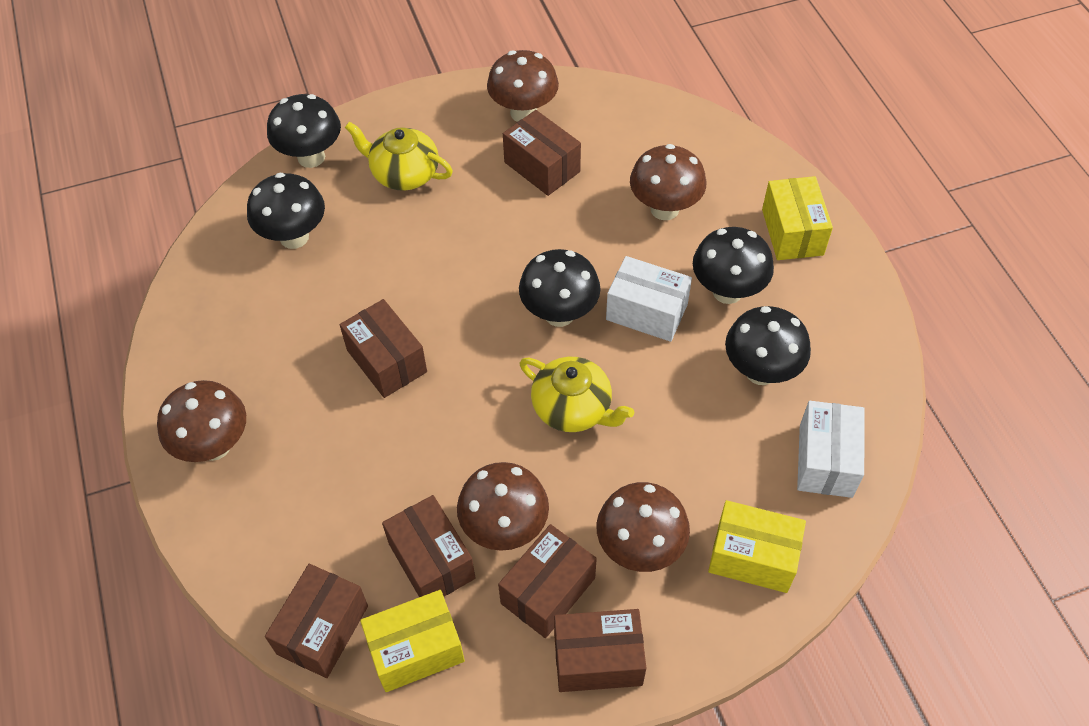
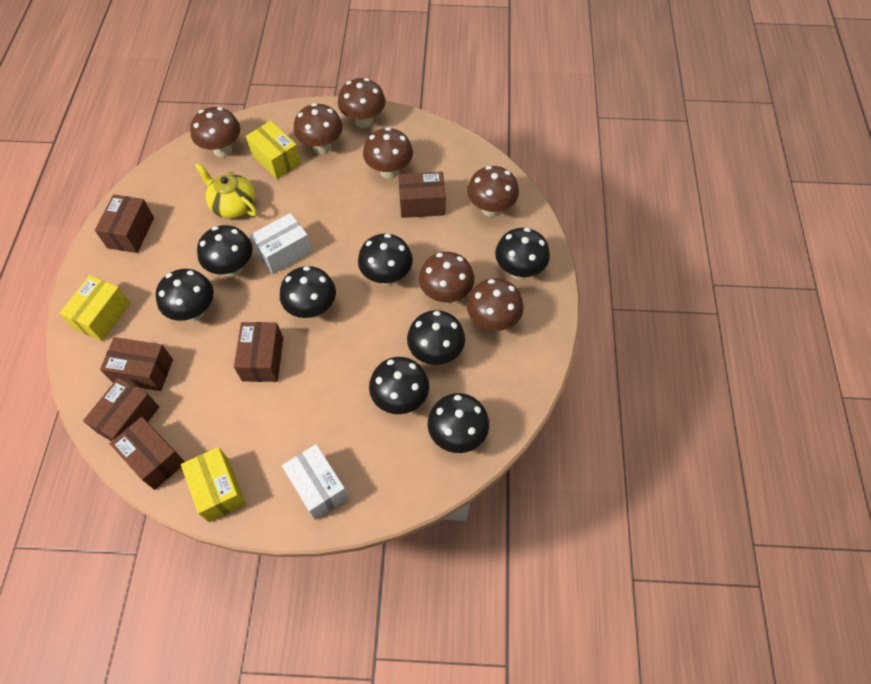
black mushroom: [247,173,325,249] [267,94,341,168] [519,249,600,327] [693,227,774,304] [725,306,811,385] = 5 -> [156,269,214,321] [197,225,253,277] [280,266,336,318] [358,234,413,285] [369,357,429,414] [407,310,465,365] [428,393,489,453] [495,228,550,279] = 8
brown mushroom: [157,380,246,462] [457,462,549,551] [487,50,559,122] [597,482,690,572] [630,144,706,220] = 5 -> [190,107,240,157] [294,103,343,154] [338,78,386,128] [363,127,413,179] [419,252,474,304] [467,166,519,217] [467,278,524,331] = 7
yellow teapot: [345,122,453,191] [520,357,634,432] = 2 -> [195,163,257,218] = 1

